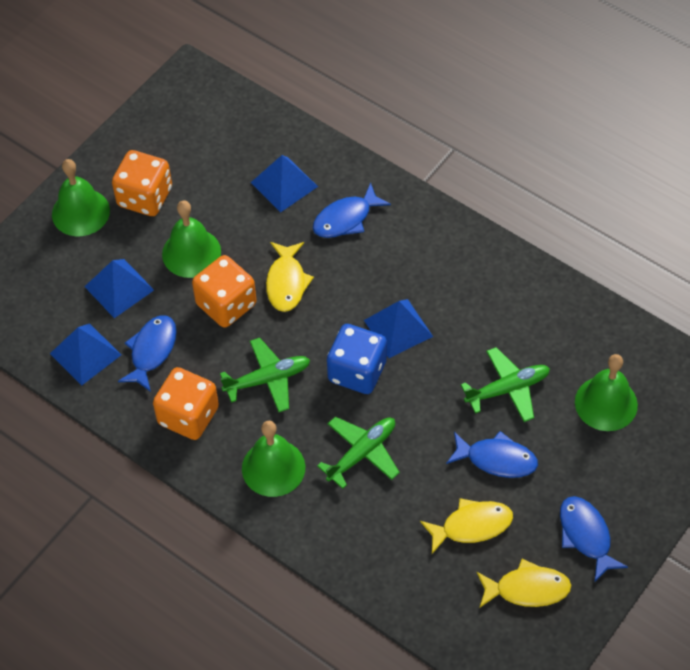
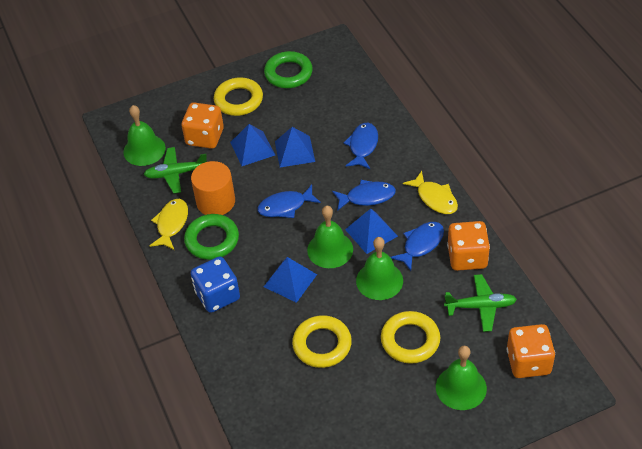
green plane: [220,338,310,412] [317,417,400,489] [461,347,550,422] = 3 -> [144,147,207,194] [444,274,517,332] = 2
green ring: none = 0 -> [184,214,239,260] [264,51,313,88] = 2
orange cylinder: none = 0 -> [191,161,235,215] = 1
yellow fish: [266,242,314,312] [420,498,513,554] [477,559,571,607] = 3 -> [149,199,188,250] [403,171,458,214] = 2
yellow ring: none = 0 -> [214,78,263,116] [292,315,352,368] [381,311,440,364] = 3

